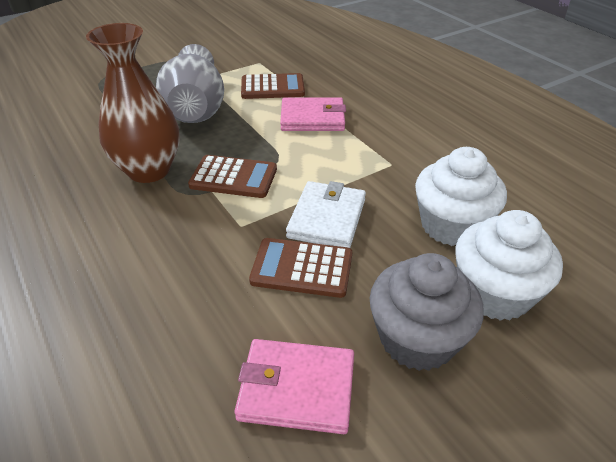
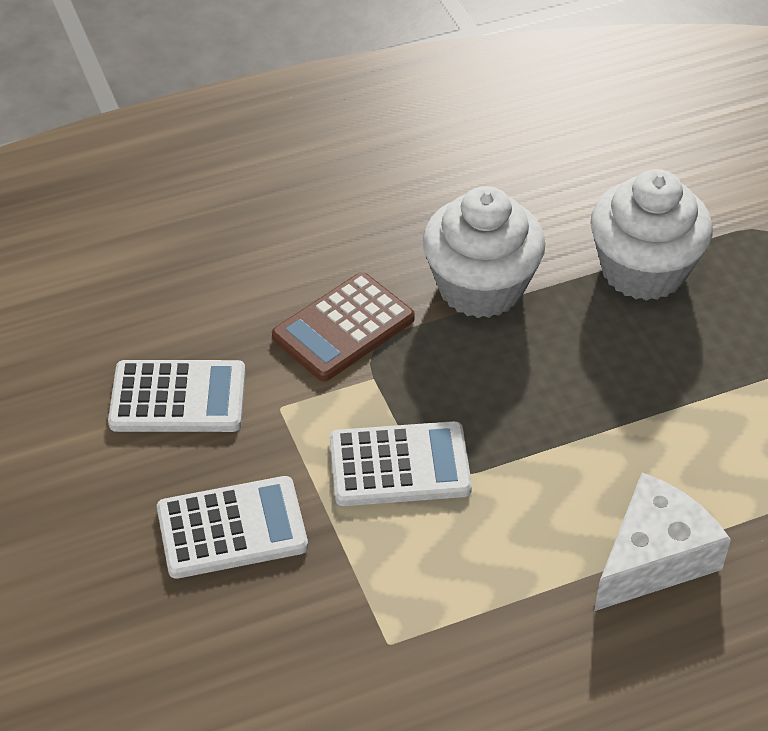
brown calculator: [188,155,277,198] [241,73,305,99] [249,238,352,298] = 3 -> [272,272,415,381] = 1
brown vase: [86,23,180,183] = 1 -> none = 0
grey cupcake: [369,253,484,371] = 1 -> none = 0
grey vase: [156,44,224,123] = 1 -> none = 0
pink wallet: [234,339,354,434] [280,97,346,131] = 2 -> none = 0
white calculator: none = 0 -> [108,360,246,432] [157,476,308,579] [330,421,472,506] = 3
white cheese: none = 0 -> [594,473,731,611] = 1
white wallet: [286,181,366,248] = 1 -> none = 0

